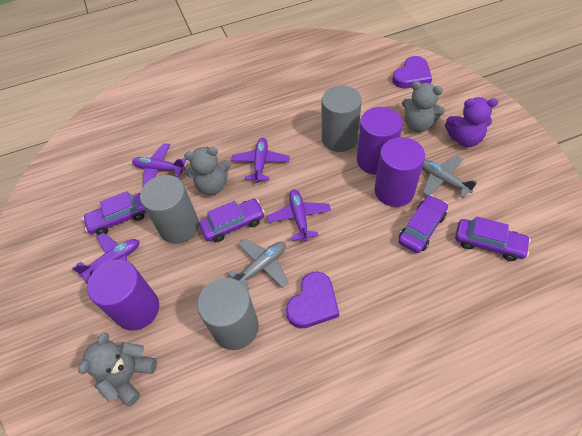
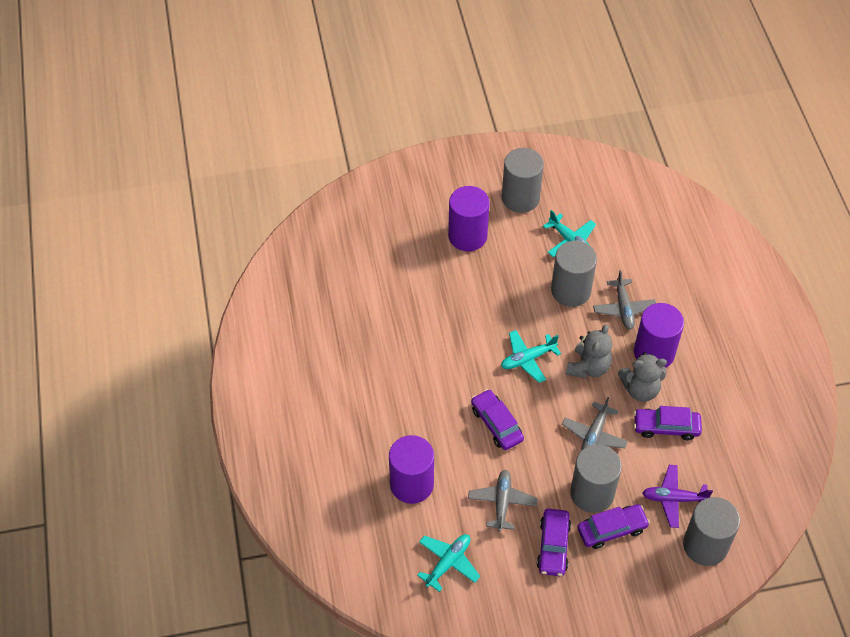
grey cylinder: [140,175,199,244] [197,278,259,350] [322,86,362,152] = 3 -> [502,148,544,213] [551,241,597,307] [570,444,622,513] [683,497,740,566] = 4
grey plane: [228,239,288,290] [422,156,477,198] = 2 -> [468,470,537,532] [562,397,628,451] [593,270,656,330] = 3
grey teddy bear: [78,332,157,407] [184,147,231,195] [402,81,445,132] = 3 -> [566,324,612,378] [618,352,667,402] = 2
purple heart: [286,272,339,329] [392,56,432,89] = 2 -> none = 0
purple plane: [72,233,139,284] [132,143,186,188] [231,138,290,183] [267,189,331,242] = 4 -> [642,465,713,528] = 1
purple teddy bear: [445,97,498,147] = 1 -> none = 0
turquoise plane: none = 0 -> [417,534,480,592] [501,330,561,383] [543,210,596,257] = 3

